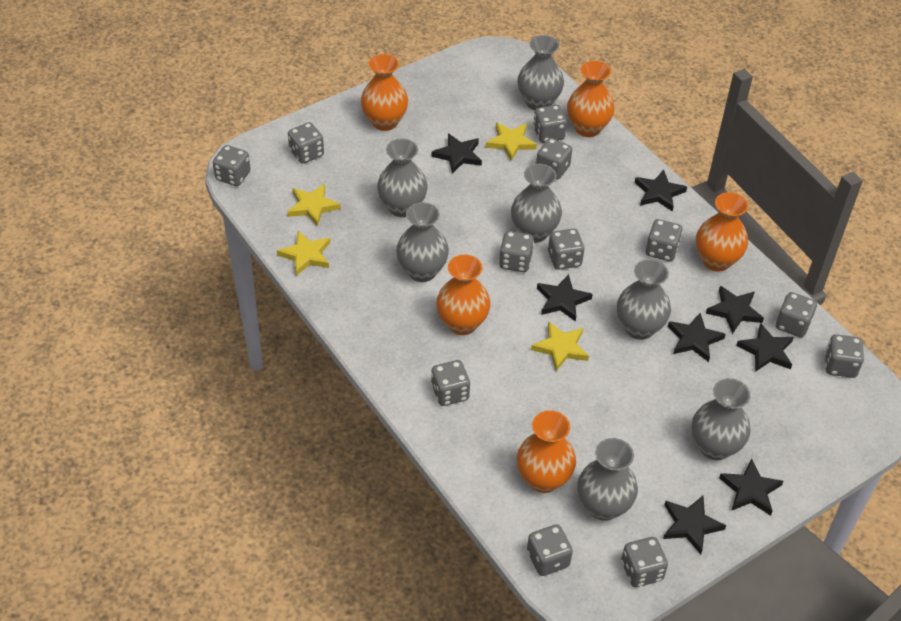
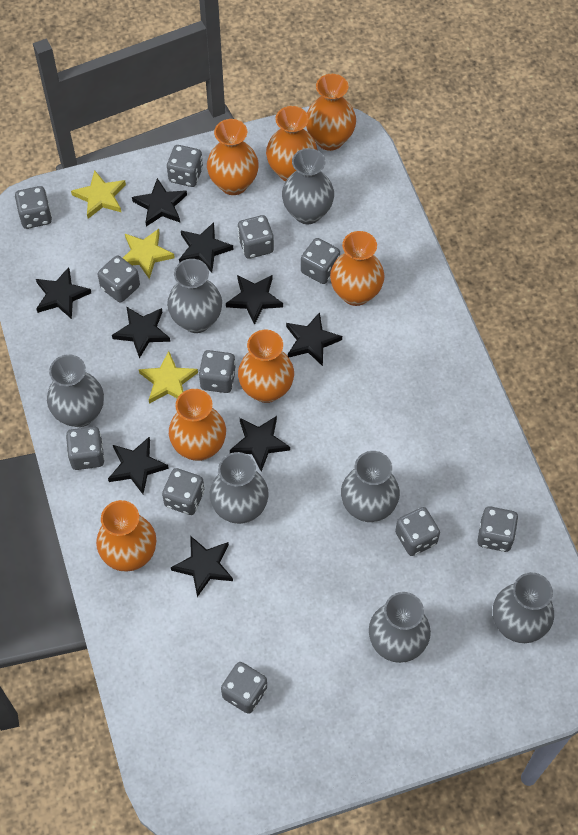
black star: [432,133,482,174] [537,274,593,322] [635,170,687,212] [663,496,726,554] [668,313,726,362] [706,286,764,334] [719,459,783,515] [736,323,794,372] = 8 -> [36,267,91,319] [108,437,169,494] [112,306,170,359] [132,178,187,227] [171,536,233,597] [179,222,233,273] [226,275,283,325] [230,416,290,471] [286,312,342,366] = 9
grey dice: [213,145,251,186] [288,122,324,164] [431,360,470,406] [499,231,534,272] [527,524,573,576] [533,105,567,143] [536,138,572,179] [548,229,585,270] [621,537,668,587] [646,219,683,261] [776,292,817,338] [825,334,864,378] = 12 -> [15,186,52,229] [66,426,105,470] [98,256,140,302] [162,468,204,515] [167,145,203,187] [199,350,236,393] [221,662,267,714] [238,215,274,259] [301,238,340,284] [395,507,440,556] [477,506,518,552] = 11
orange vase: [361,54,408,131] [436,254,491,335] [517,410,576,493] [567,61,615,137] [696,192,748,271] = 5 -> [96,500,156,572] [169,389,226,461] [207,119,259,195] [238,330,294,403] [266,106,318,181] [306,74,356,151] [330,231,385,306] = 7
yellow star: [277,231,330,276] [287,184,341,227] [486,123,537,161] [531,321,589,371] = 4 -> [71,170,126,219] [123,229,175,279] [139,351,198,404] = 3

